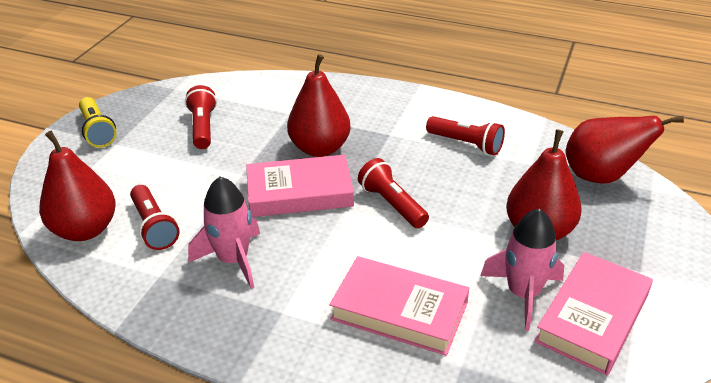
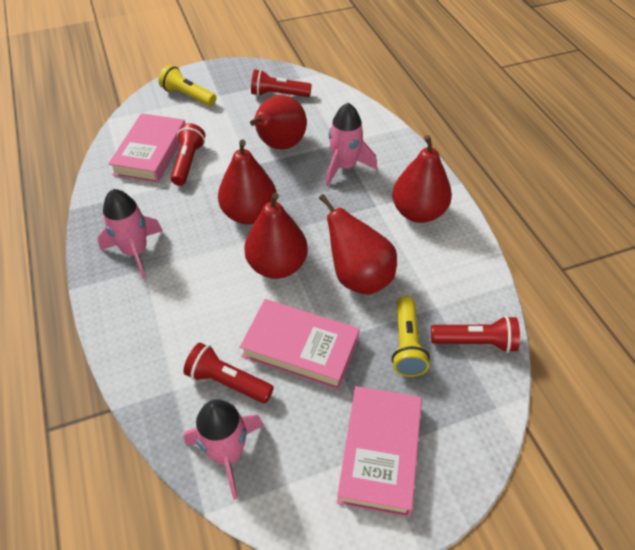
pink rocket: [188,176,260,289] [480,209,564,331] = 2 -> [97,189,163,279] [184,399,264,500] [326,103,377,186] = 3
red pear: [39,131,116,241] [287,54,351,157] [506,129,582,240] [565,116,684,184] = 4 -> [218,140,277,225] [244,193,308,279] [250,95,307,149] [319,194,397,295] [392,135,452,223] = 5
yellow flashlight: [79,97,117,147] = 1 -> [159,65,216,106] [392,296,430,377] = 2

